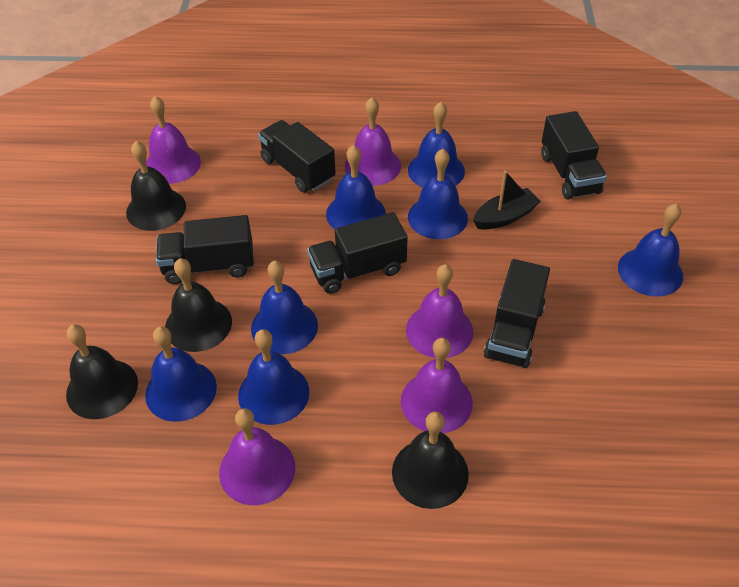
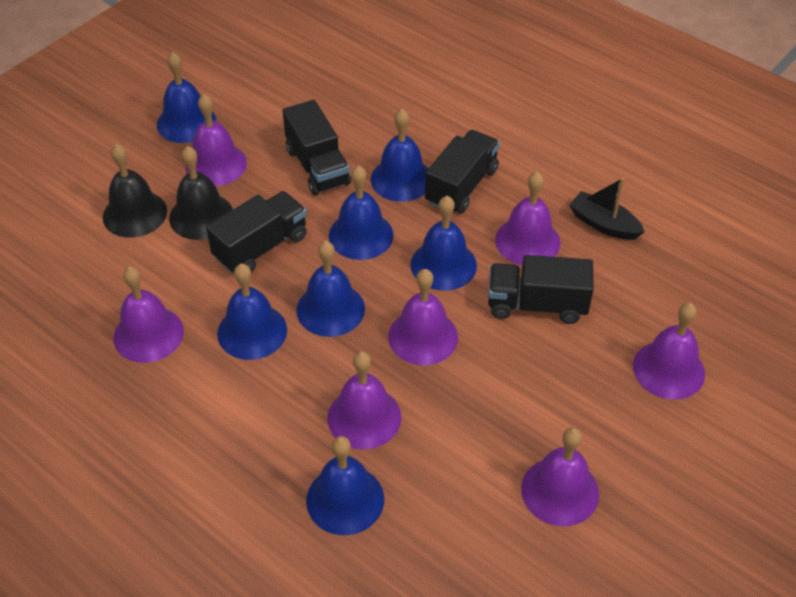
black bell: [66,324,138,419] [126,141,186,231] [165,258,232,352] [392,411,469,509] = 4 -> [103,144,167,238] [169,146,233,240] = 2
black truck: [156,215,254,284] [258,120,336,193] [307,212,408,294] [484,259,550,368] [541,111,607,199] = 5 -> [206,191,307,274] [282,100,351,195] [425,130,500,214] [488,255,594,324] = 4
purple bell: [146,96,201,184] [219,408,295,505] [345,97,401,186] [401,338,473,433] [406,264,473,358] = 5 -> [113,266,184,363] [185,94,247,186] [328,352,401,449] [388,269,458,365] [495,172,561,265] [521,427,599,526] [633,302,705,400] = 7

